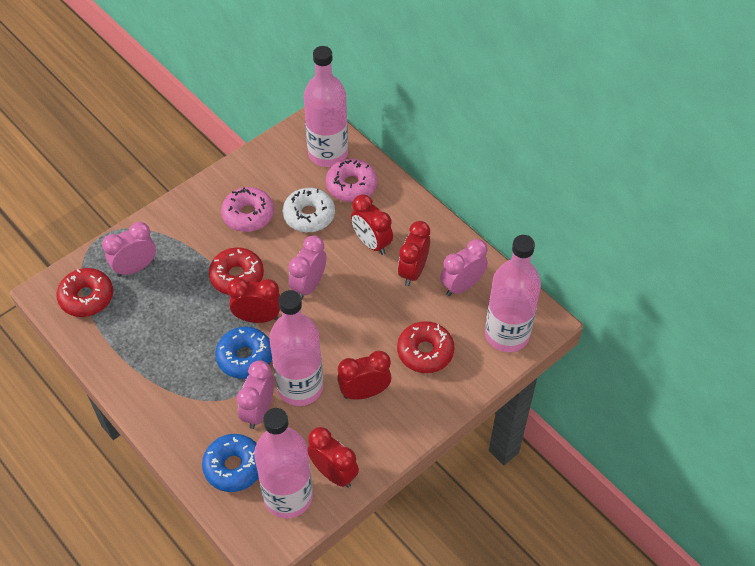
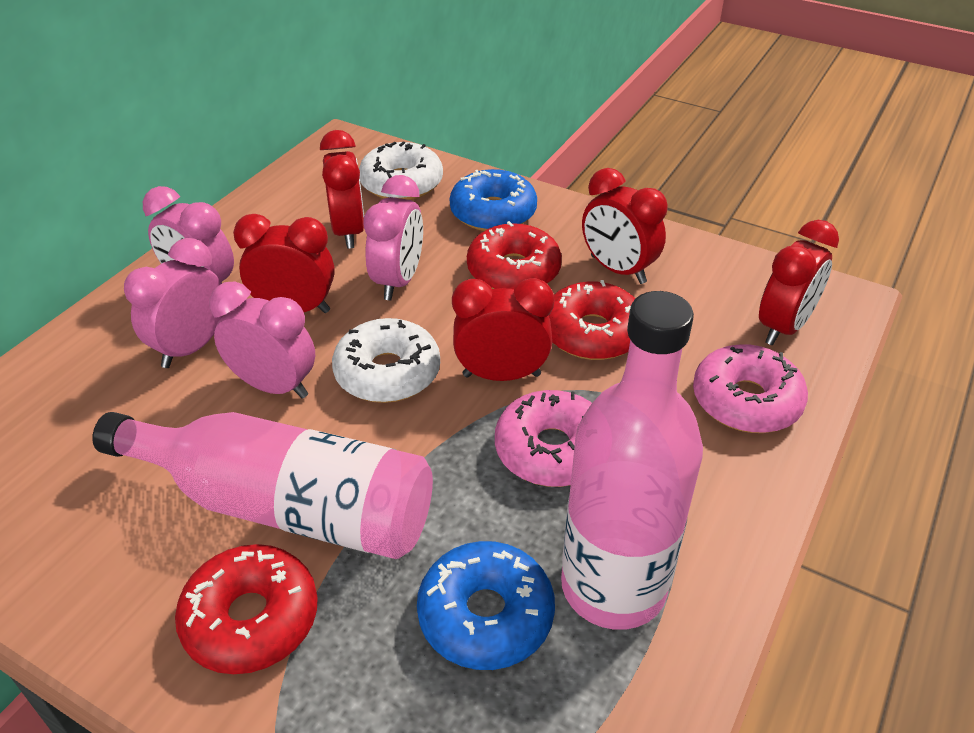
pink bottle: [254,408,313,518] [269,290,323,406] [304,46,348,167] [485,235,541,352] = 4 -> [92,412,433,559] [561,291,703,630] = 2
white donut: [283,188,335,232] = 1 -> [332,318,440,403] [359,142,443,200] = 2

